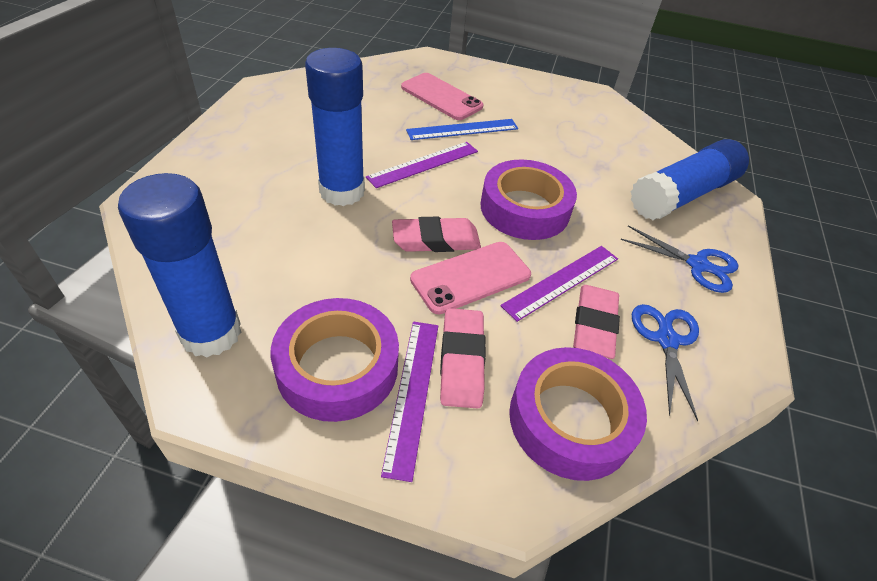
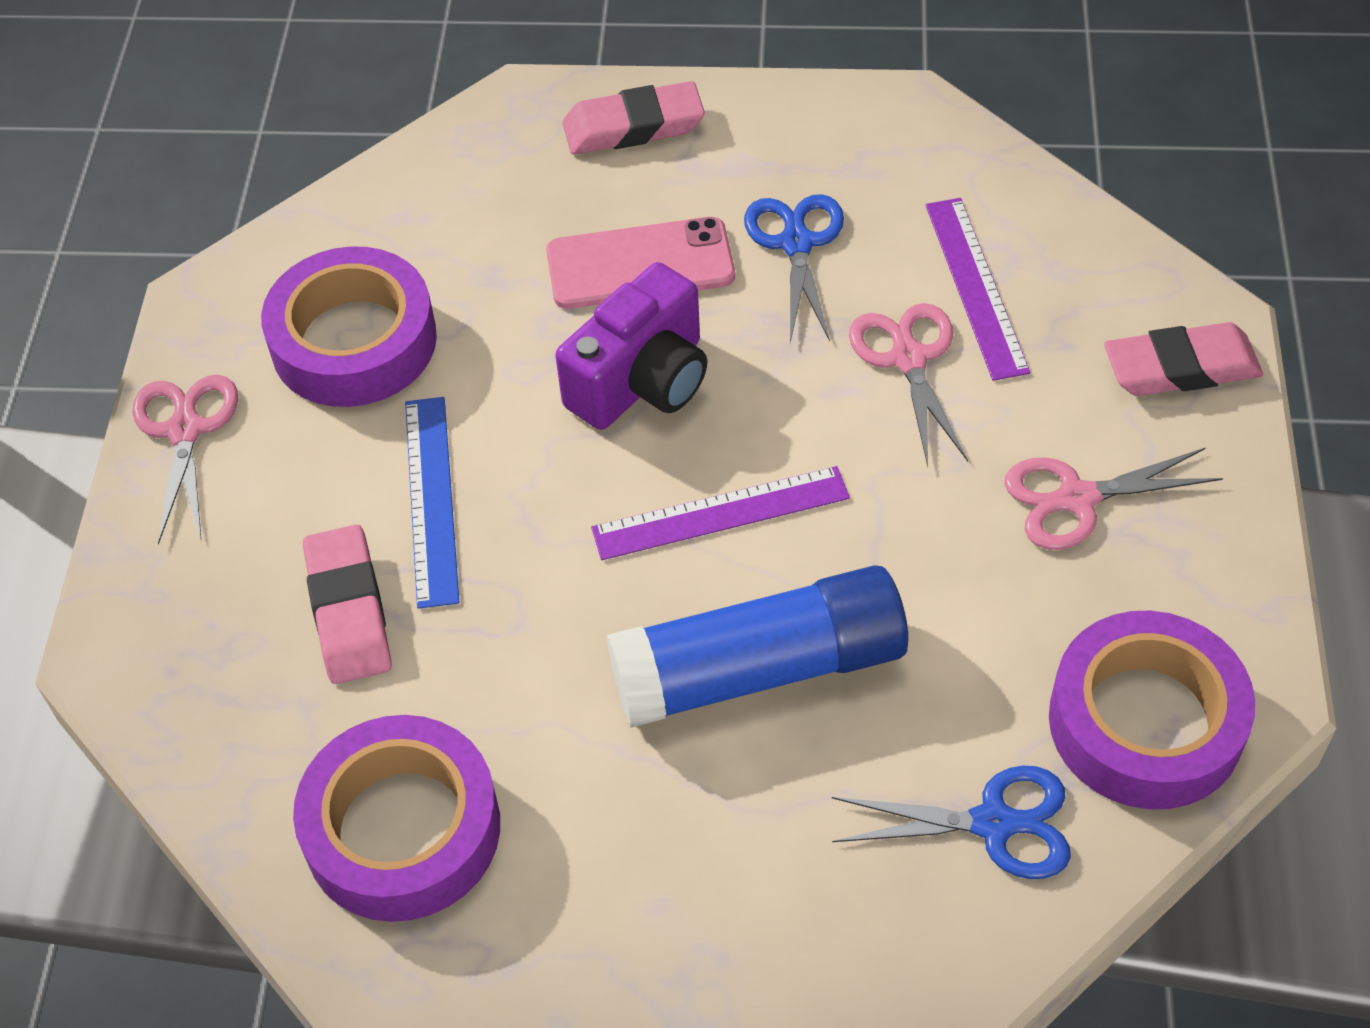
blue glue stick: [118,173,241,357] [305,48,365,206] [630,139,749,220] = 3 -> [607,565,908,728] = 1
pink phone: [401,73,483,120] [410,242,531,314] = 2 -> [546,217,735,309] = 1
pink scissors: none = 0 -> [132,375,238,544] [849,303,968,466] [1004,447,1223,550] = 3
purple camera: none = 0 -> [555,262,707,430] = 1
purple ruler: [366,142,478,188] [381,322,438,482] [500,246,618,322] = 3 -> [591,466,850,560] [925,198,1030,381] = 2

